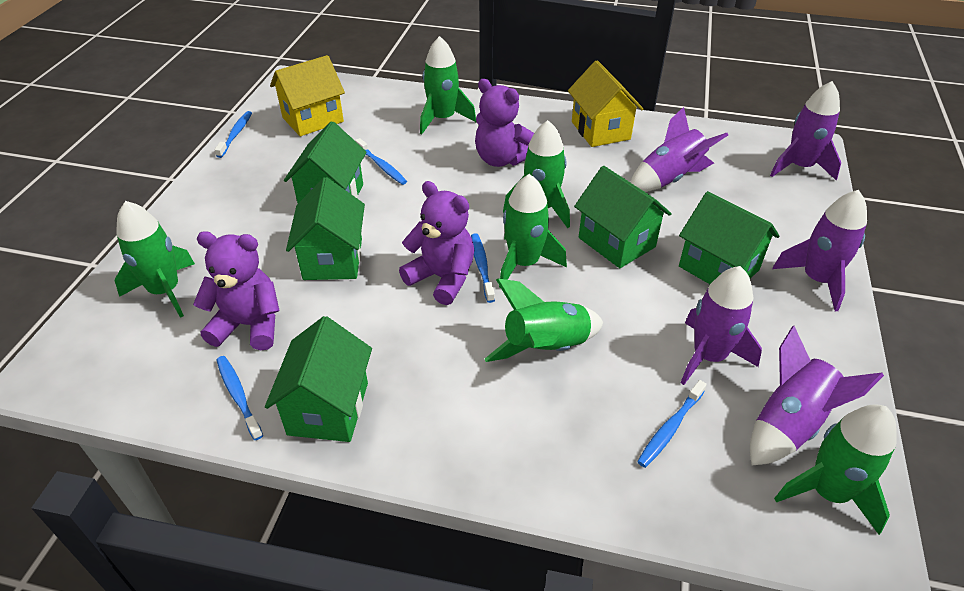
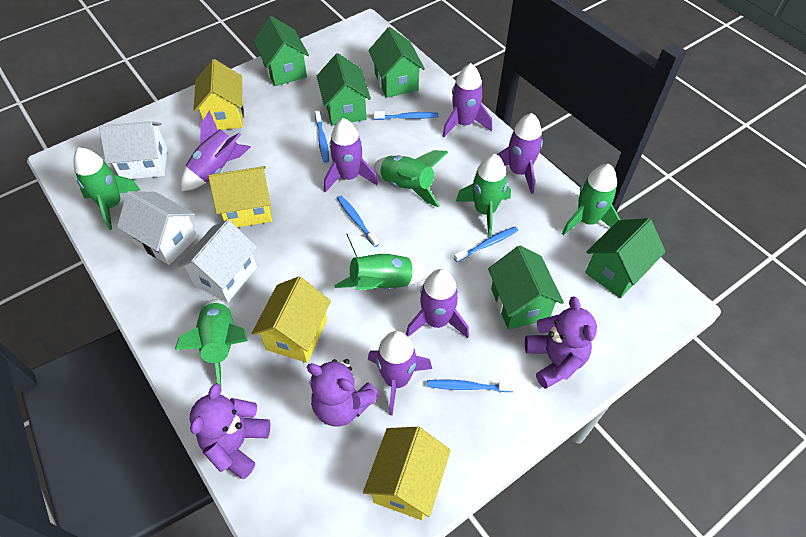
purple rocket: [630,107,728,192] [681,266,762,385] [750,326,884,465] [770,81,841,180] [772,190,867,311] = 5 -> [181,111,250,191] [324,118,378,193] [368,331,432,416] [406,269,469,338] [443,63,492,137] [497,113,543,194] = 6
white house: none = 0 -> [99,121,167,179] [117,191,197,265] [178,219,257,302] = 3
yellow house: [270,55,345,136] [568,60,643,147] = 2 -> [193,59,244,130] [208,166,272,228] [252,276,331,363] [363,427,451,520] = 4

